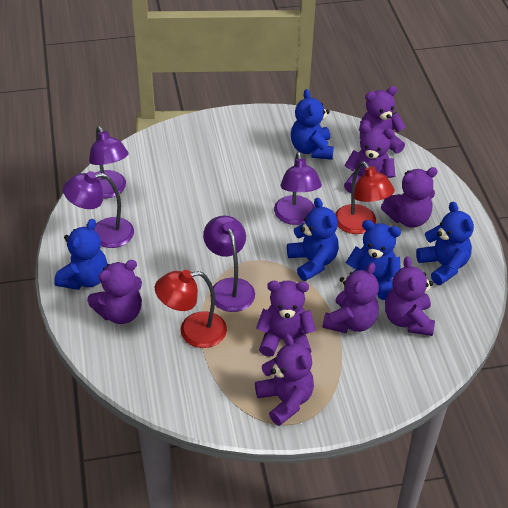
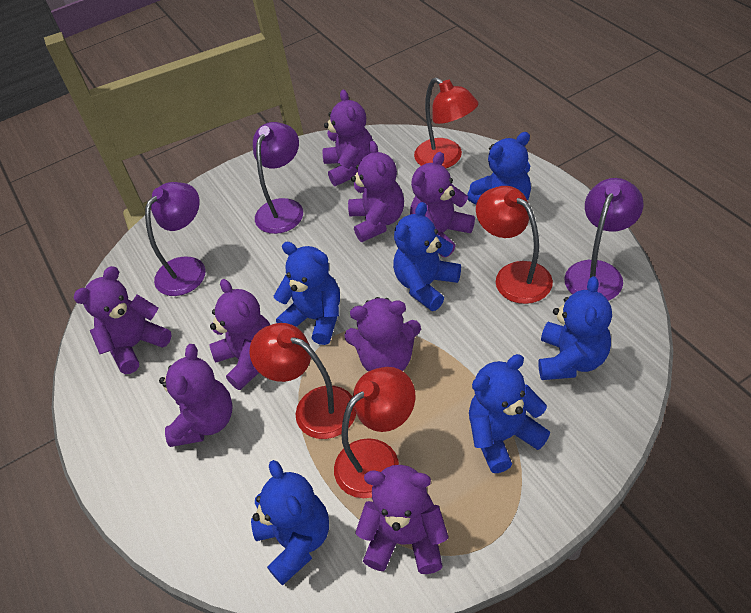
blue teddy bear: [54,219,108,290] [287,198,339,281] [291,89,334,160] [346,220,401,300] [416,202,474,285] = 5 -> [251,460,329,586] [274,242,340,345] [393,202,461,311] [467,132,531,205] [469,354,550,473] [538,276,612,380] = 6
purple lamp: [63,171,134,248] [89,126,129,199] [203,216,255,312] [274,152,322,225] = 4 -> [145,182,205,296] [253,122,303,234] [564,178,643,301] = 3
red lamp: [155,270,227,348] [335,161,395,234] = 2 -> [250,323,356,439] [334,367,415,498] [414,77,478,168] [476,186,553,304] = 4

